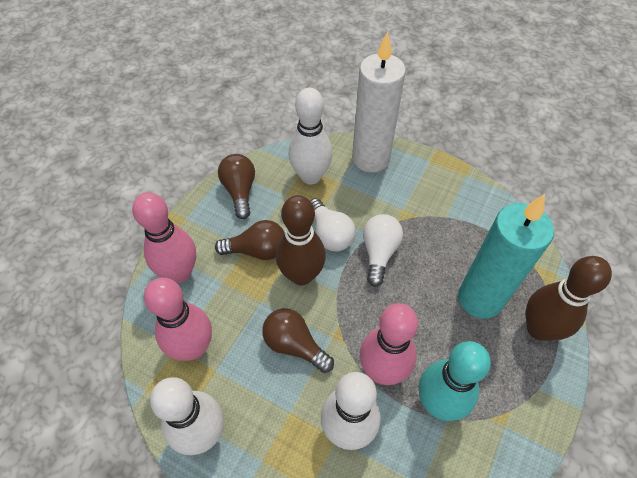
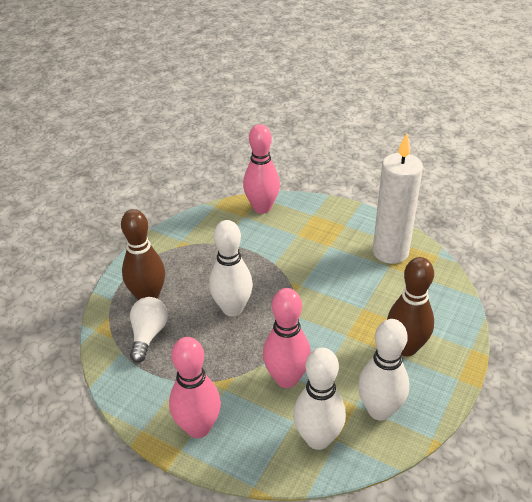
brown light bulb: [215,220,284,260] [218,154,255,219] [262,308,334,373] = 3 -> none = 0
turquoise bowling pin: [419,341,491,421] = 1 -> none = 0
turquoise candle: [458,194,554,319] = 1 -> none = 0
white light bulb: [310,198,356,251] [363,214,403,287] = 2 -> [130,297,168,363] = 1

